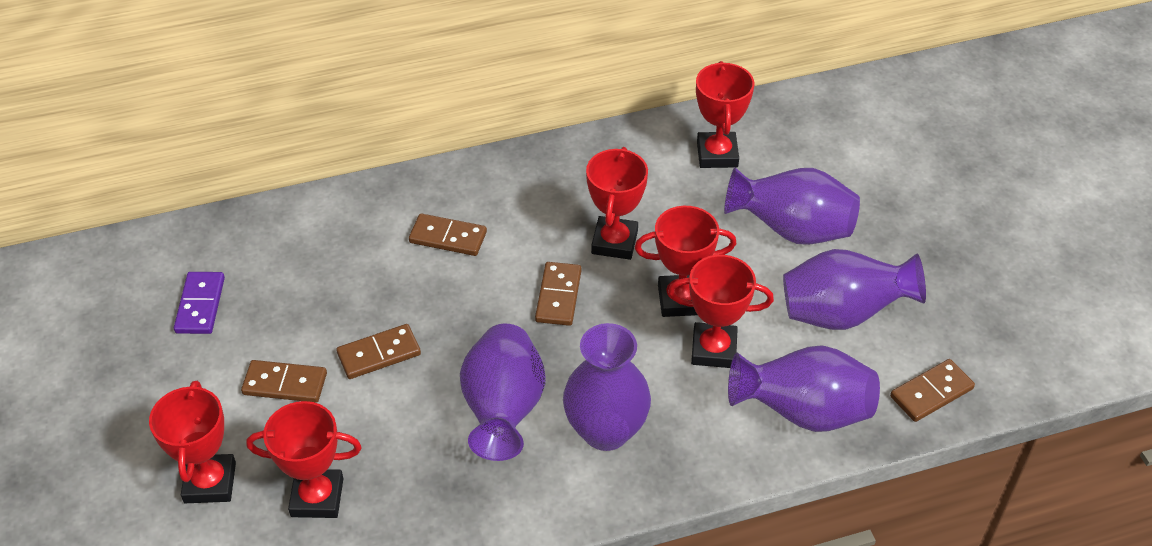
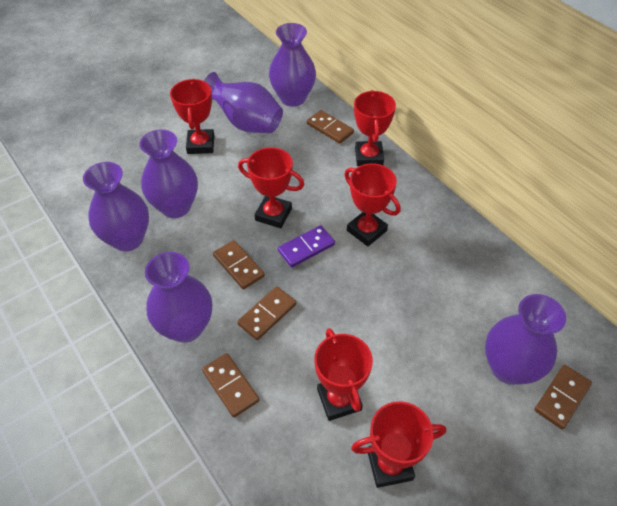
purple vase: [460,324,546,461] [563,323,651,451] [724,167,860,245] [728,346,880,432] [783,249,926,330] = 5 -> [83,162,149,252] [140,129,198,218] [145,252,212,343] [204,72,283,133] [269,23,316,107] [485,294,566,385] = 6

